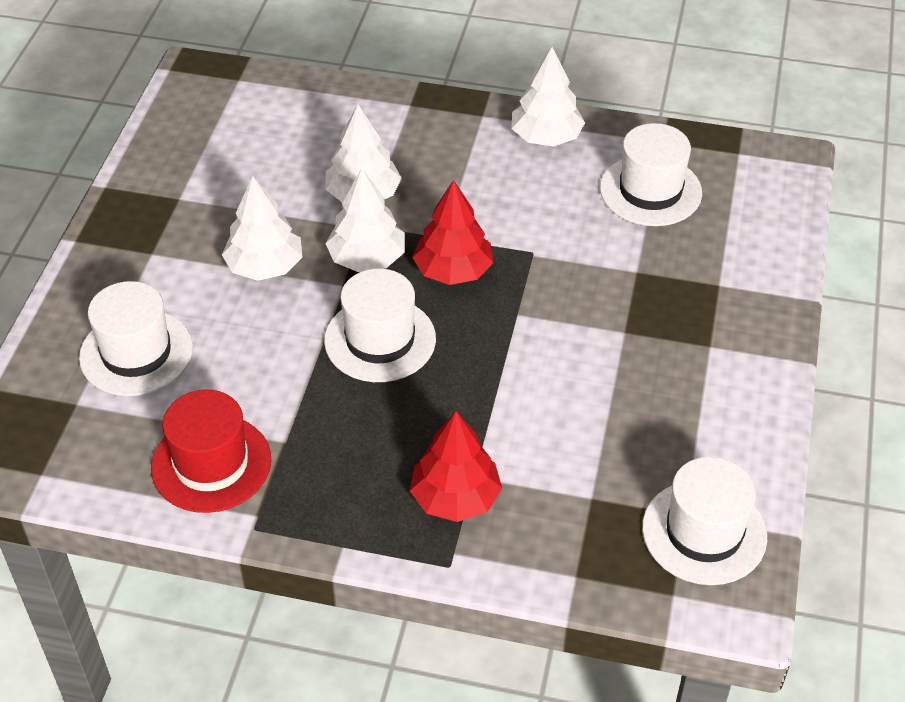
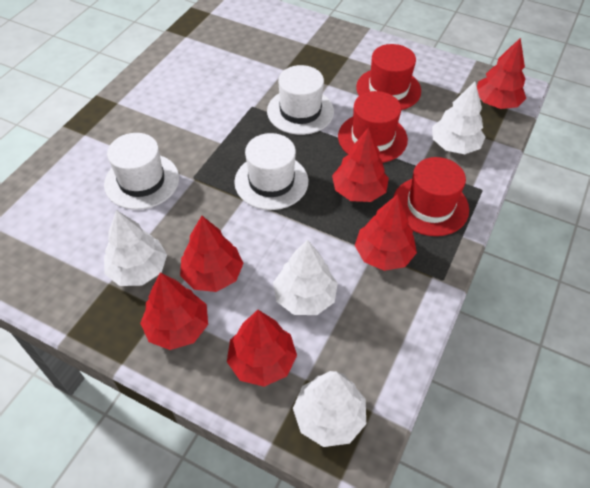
red hat: [151,389,271,513] = 1 -> [338,91,408,163] [356,44,421,110] [393,157,469,236] = 3
red tree: [410,411,502,522] [412,180,493,285] = 2 -> [140,273,208,350] [180,216,244,292] [227,310,297,387] [332,128,389,202] [355,194,417,271] [477,38,526,109] = 6
white hat: [79,281,193,396] [324,269,436,382] [600,123,702,226] [642,457,767,585] = 4 -> [104,133,179,210] [234,133,308,210] [267,65,334,135] = 3

